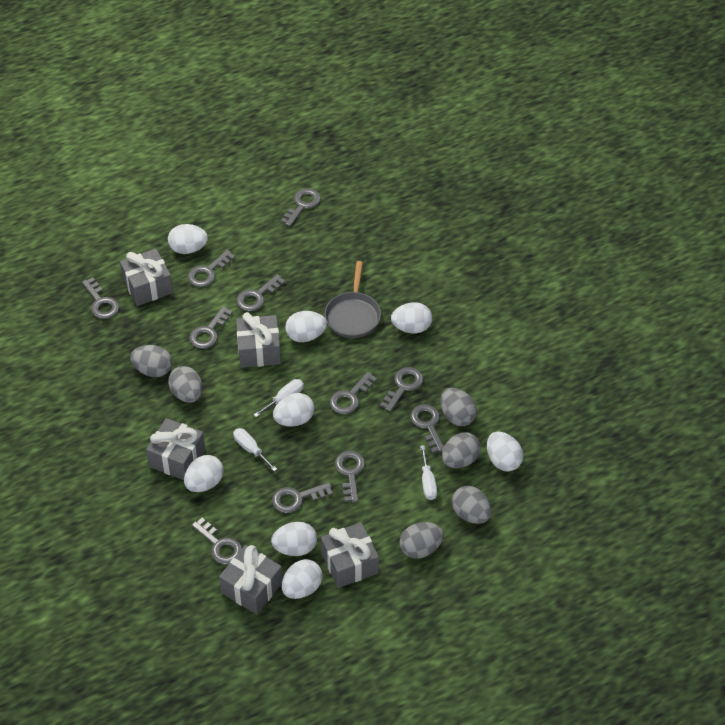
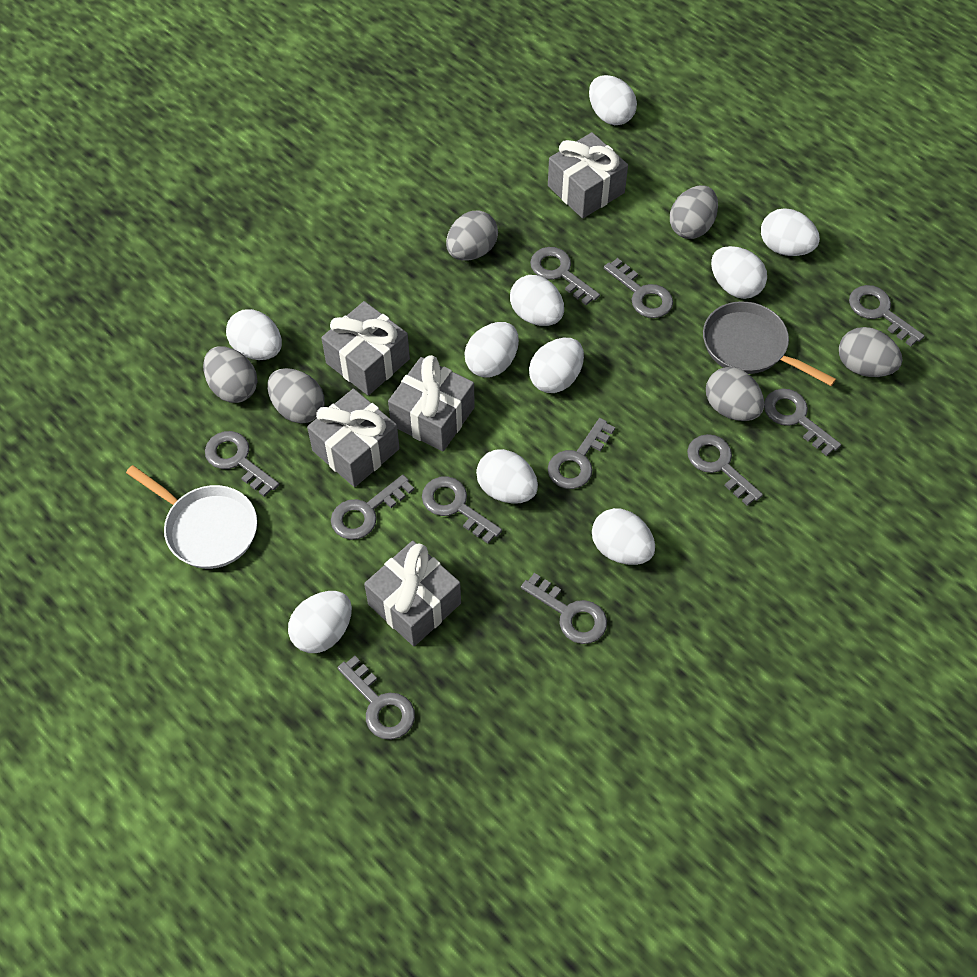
white egg: [168,224,208,254] [184,455,223,492] [271,522,317,556] [273,393,314,427] [282,559,323,599] [285,311,327,342] [391,302,432,334] [487,432,523,472] = 8 -> [226,309,282,360] [288,591,352,653] [464,322,519,378] [476,449,538,504] [510,275,564,326] [529,338,584,393] [589,75,637,125] [592,508,655,565] [711,246,767,299] [761,208,820,256] = 10
white pan: none = 0 -> [126,465,257,569] = 1
white screwdriver: [233,428,277,471] [254,379,304,417] [420,445,437,500] = 3 -> none = 0

